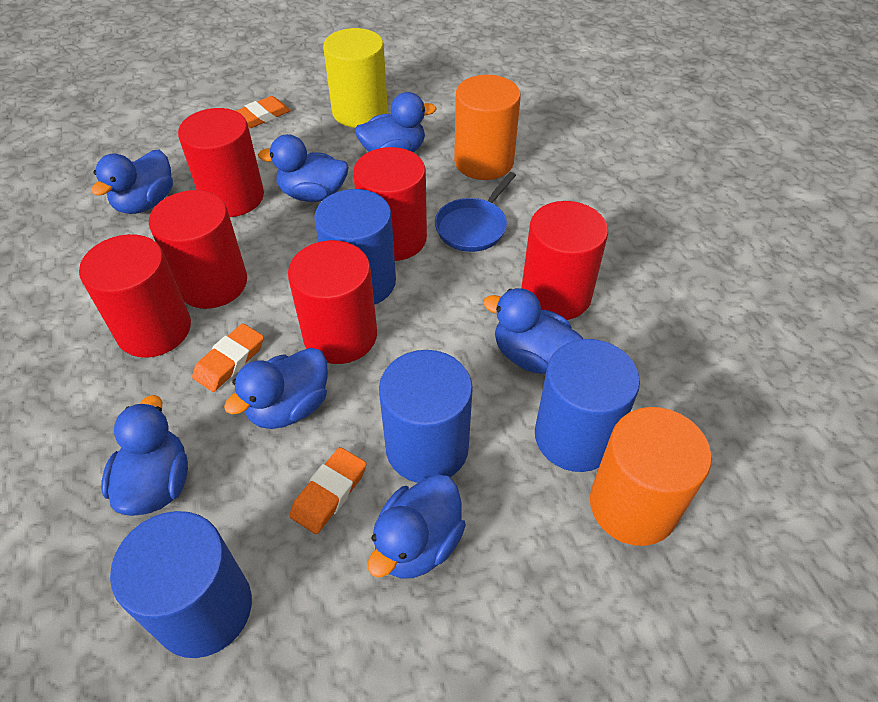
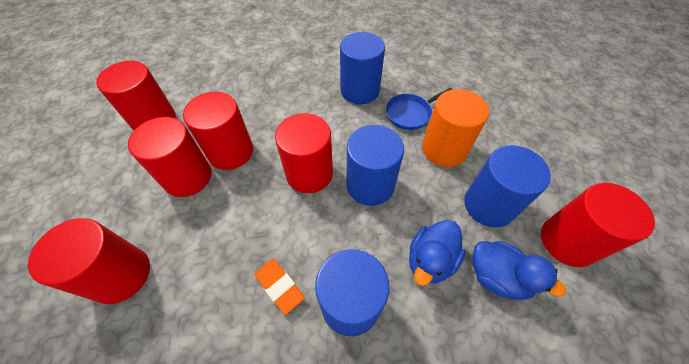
blue duck: [91,150,173,214] [101,395,188,516] [224,348,328,429] [258,134,349,202] [355,92,436,153] [368,474,466,579] [483,288,583,374] = 7 -> [409,220,466,286] [472,241,566,300] = 2
orange cylinder: [454,75,521,180] [590,407,712,546] = 2 -> [422,89,489,167] = 1
orange eraser: [192,323,264,392] [236,96,291,128] [289,447,366,534] = 3 -> [255,259,305,315] = 1
yellow cylinder: [323,28,388,128] = 1 -> none = 0

